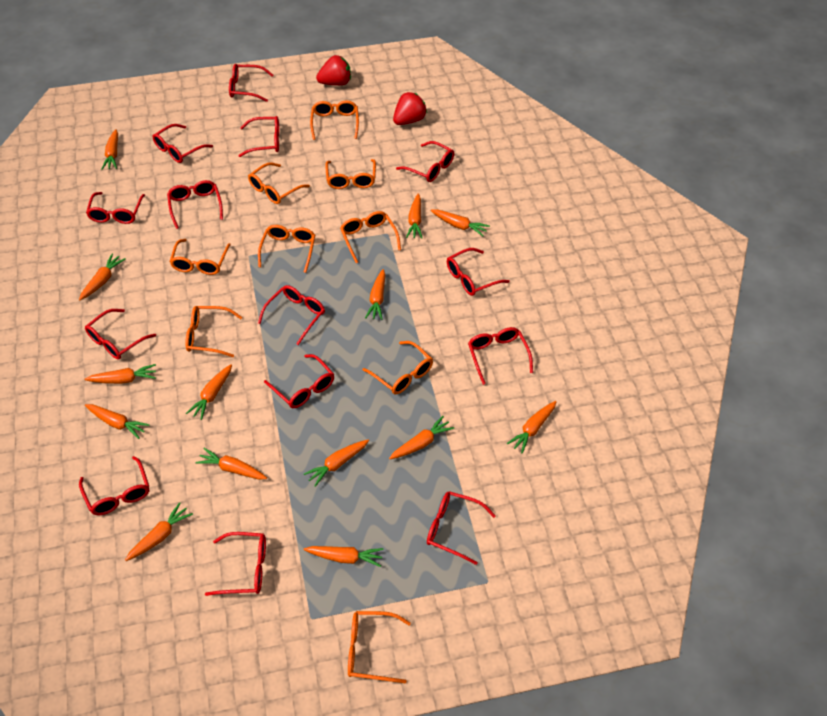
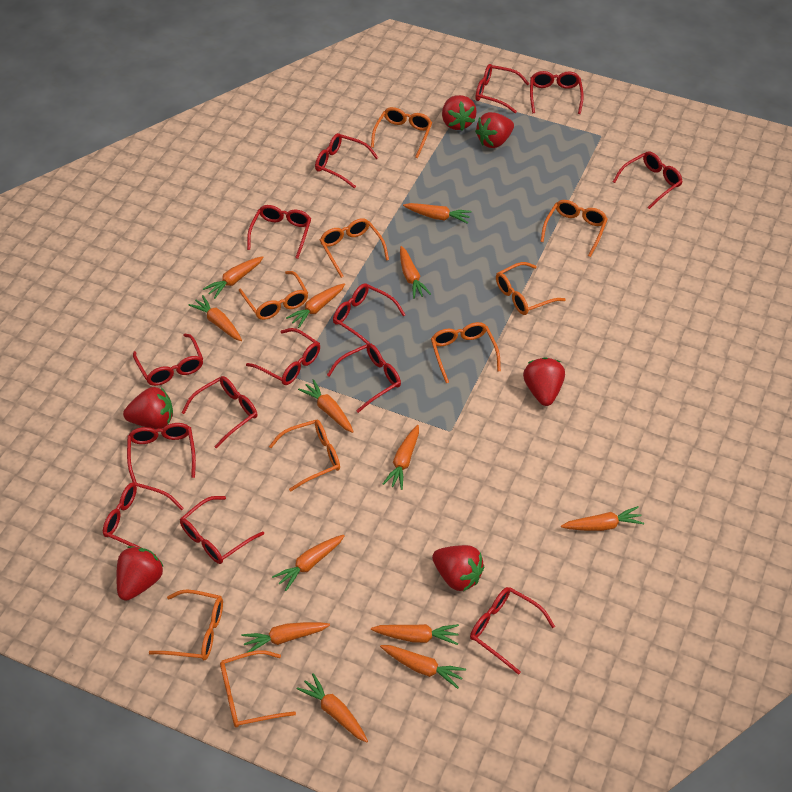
orange carrot: [79,254,126,301] [84,364,156,384] [85,404,150,439] [101,129,118,170] [125,503,193,561] [186,364,232,420] [195,448,267,480] [304,440,369,487] [304,546,384,567] [365,269,385,320] [389,416,454,459] [406,194,422,239] [431,210,490,236] [507,401,557,454] = 14 -> [188,295,242,341] [203,256,263,299] [242,622,330,653] [272,535,345,591] [286,283,345,328] [296,673,368,743] [298,379,354,433] [371,624,459,645] [380,645,466,689] [383,425,419,490] [400,246,431,299] [403,203,472,224] [561,506,644,531] = 13
red strawberry: [316,55,351,86] [393,92,427,125] = 2 -> [116,546,164,601] [123,387,173,429] [432,545,484,592] [442,95,477,131] [475,112,514,148] [523,357,565,406] = 6

